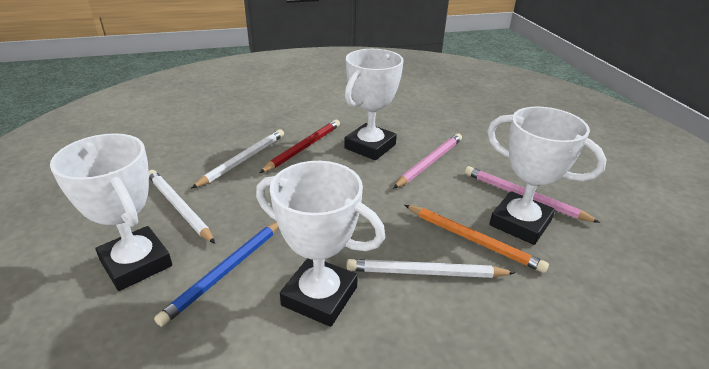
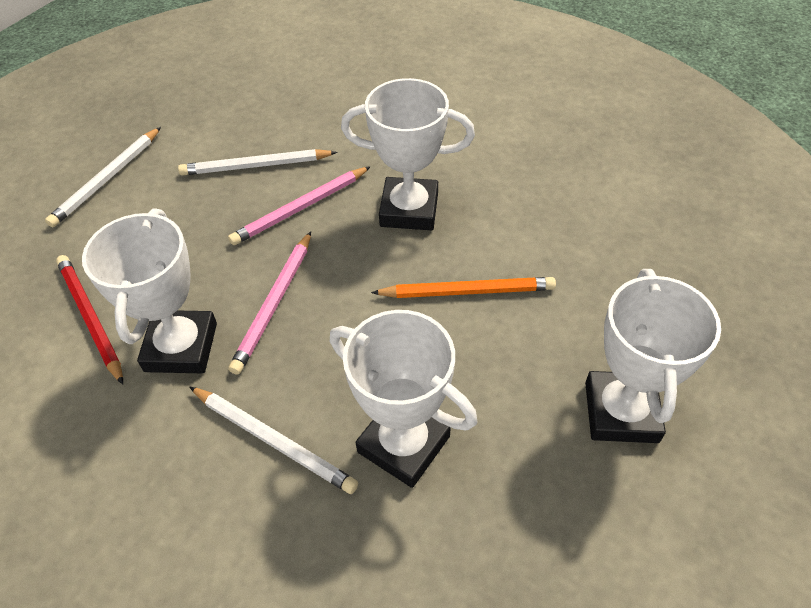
blue pencil: [154,222,279,327] = 1 -> none = 0

